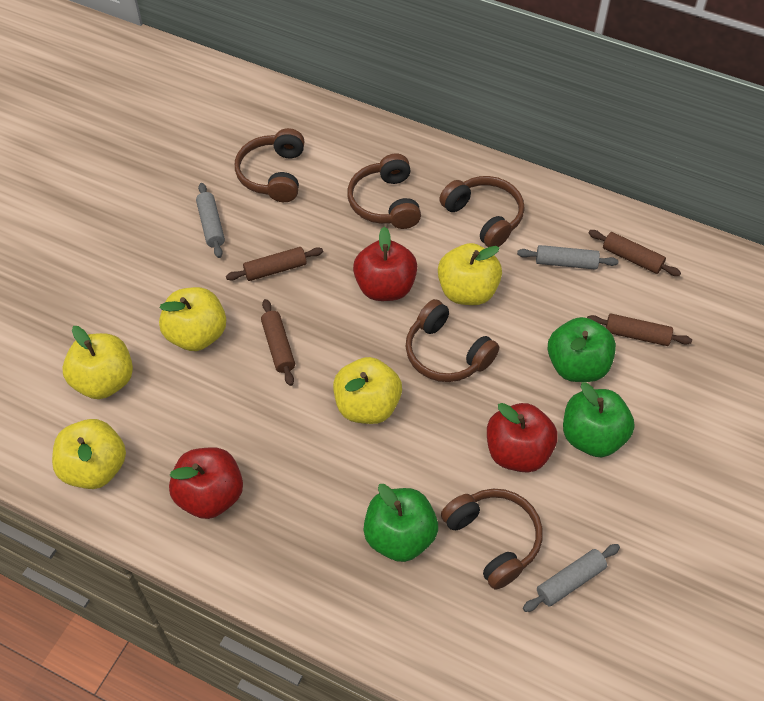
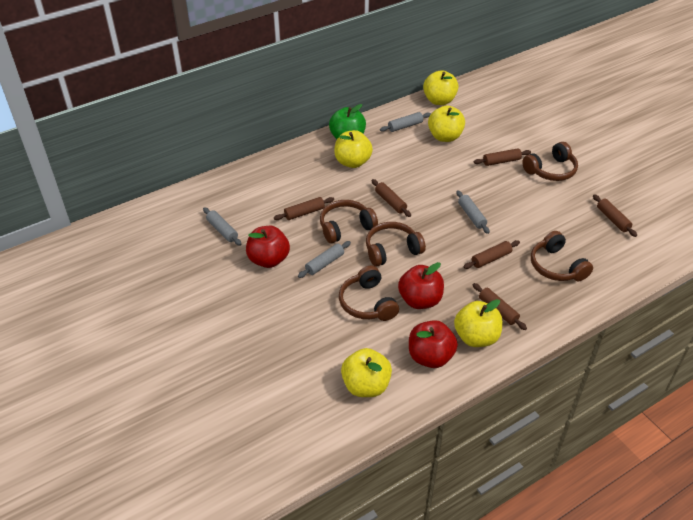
brown rolling pin: [226,247,323,281] [261,299,295,386] [587,314,692,346] [589,230,681,276] = 4 -> [274,197,334,220] [372,179,411,217] [463,240,520,269] [473,283,527,330] [474,148,531,166] [593,194,637,237] = 6
green apple: [364,484,438,562] [548,317,616,382] [563,382,635,457] = 3 -> [329,104,366,139] = 1
grey rolling pin: [196,183,225,258] [517,245,618,270] [523,544,620,612] = 3 -> [203,207,241,246] [298,241,351,278] [380,112,431,132] [456,190,490,234] = 4

